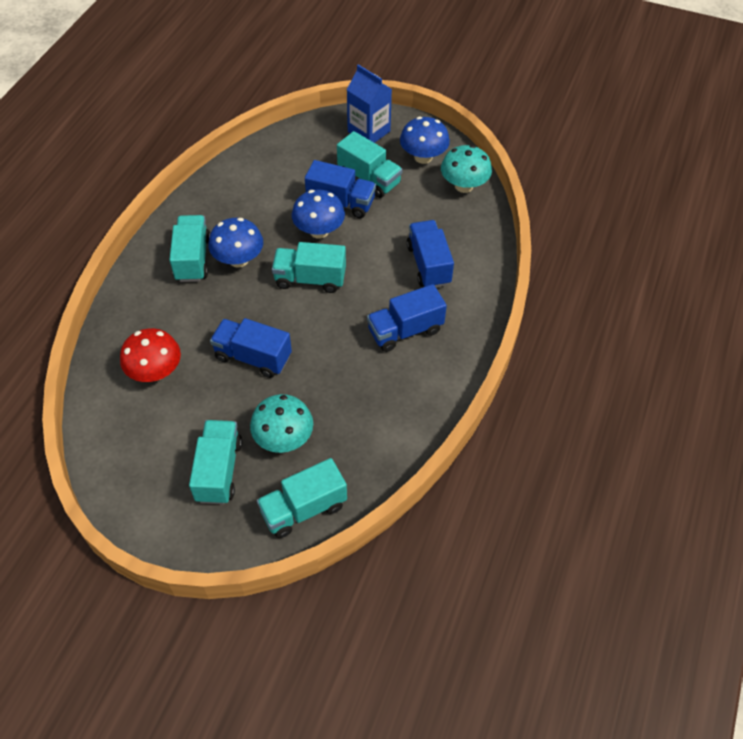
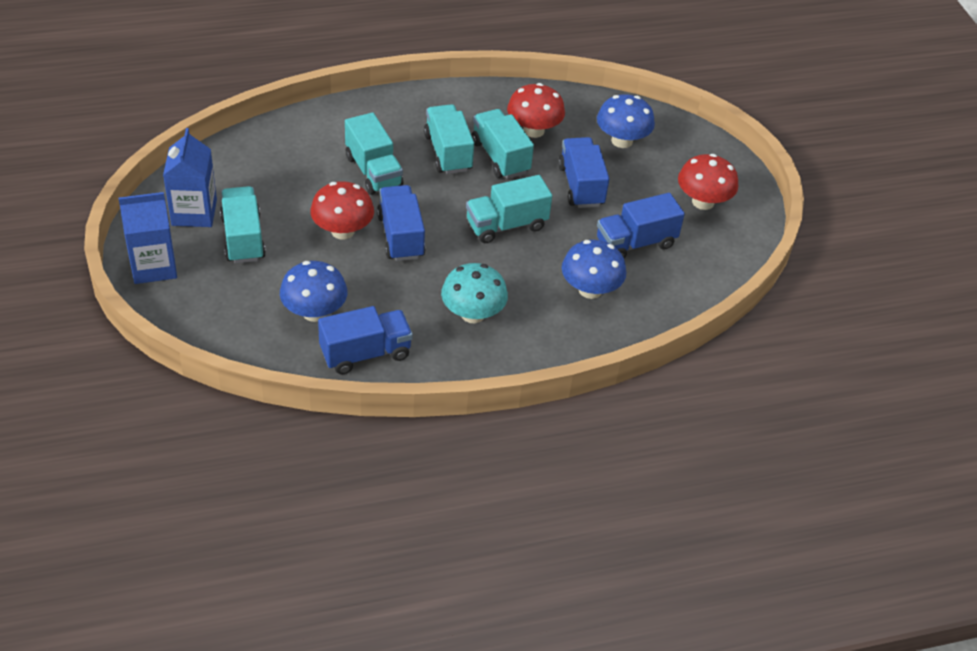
blue carton: [347,64,392,143] = 1 -> [119,192,177,284] [163,128,217,227] = 2
red mushroom: [120,328,181,382] = 1 -> [310,181,374,239] [507,83,565,138] [678,154,738,210] = 3
turquoise mushroom: [250,394,313,453] [441,145,492,193] = 2 -> [441,263,508,323] = 1

